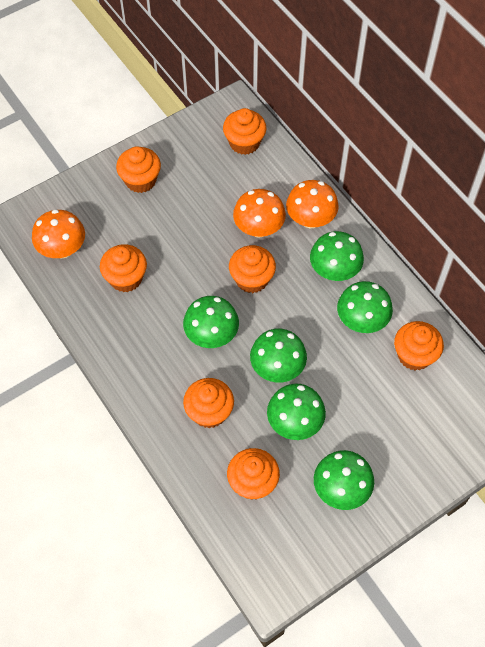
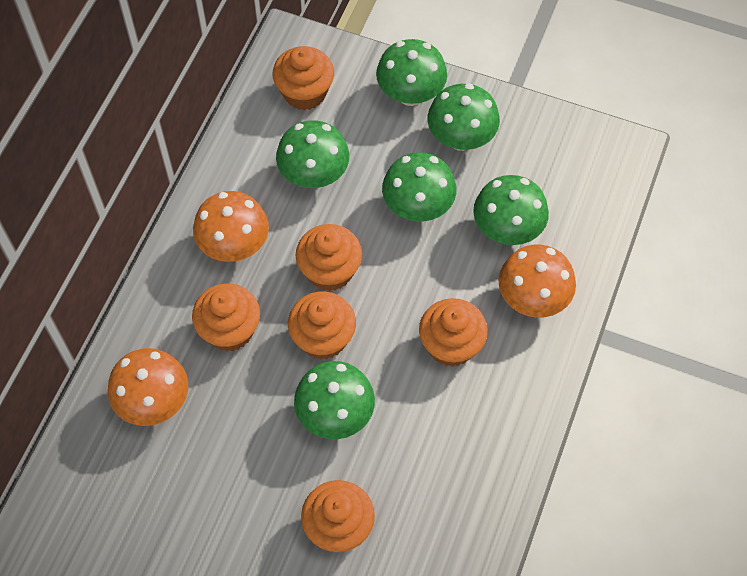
orange cupcake: [100,244,147,292] [116,146,161,193] [183,378,234,428] [223,108,266,155] [227,448,280,500] [229,245,276,293] [394,321,444,371] = 7 -> [192,283,260,351] [272,46,334,110] [288,291,356,360] [296,224,362,291] [301,480,375,552] [419,298,488,367] = 6

